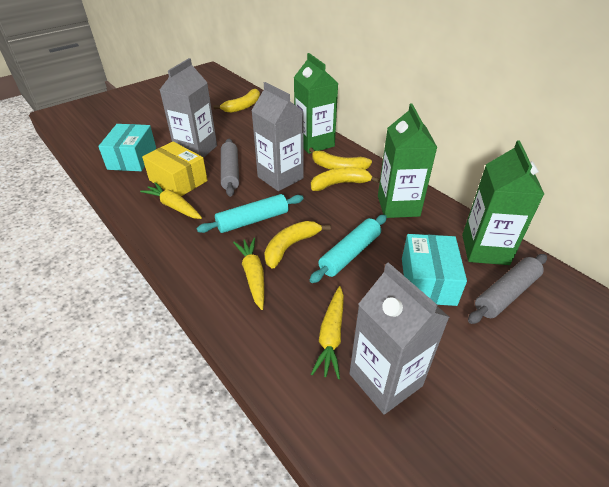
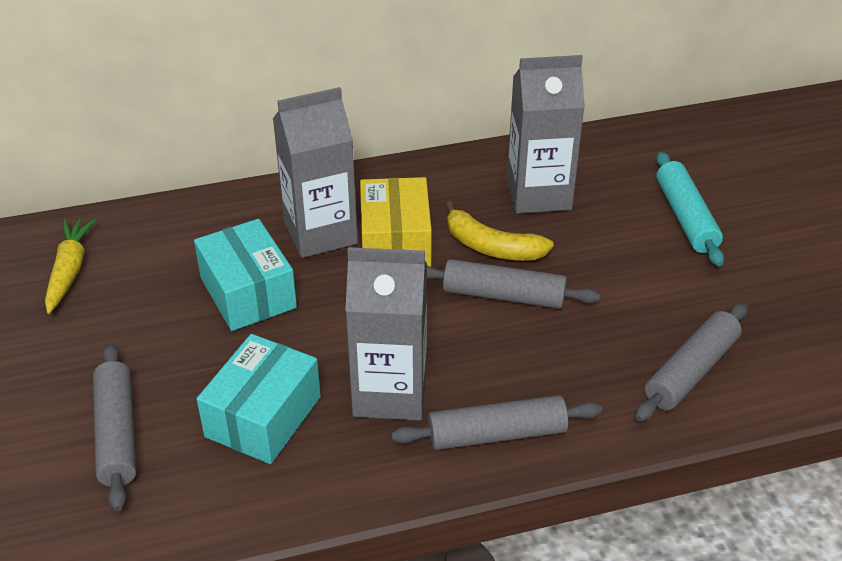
green carton: [294,53,338,154] [378,103,438,218] [462,140,544,265] = 3 -> none = 0
grey rolling pin: [221,139,239,197] [468,254,547,324] = 2 -> [93,344,137,511] [391,395,602,450] [427,259,600,309] [635,303,748,422] = 4
turquoise rolling pin: [197,194,304,233] [309,215,387,283] = 2 -> [656,152,724,266] = 1
yellow banana: [214,89,260,113] [264,221,331,269] [309,147,372,170] [311,167,380,191] = 4 -> [445,201,554,261] = 1
yellow carrot: [140,182,202,219] [233,238,264,310] [311,286,344,379] = 3 -> [45,219,96,314] = 1

